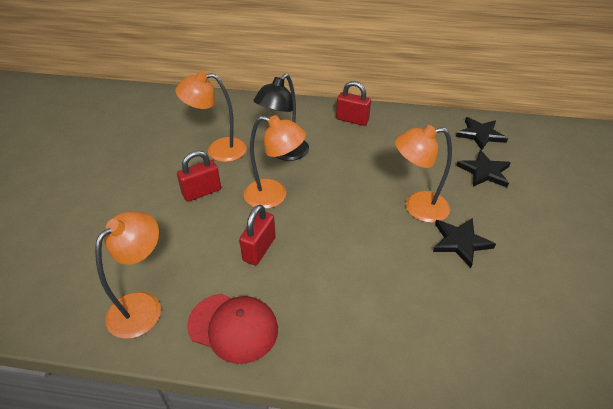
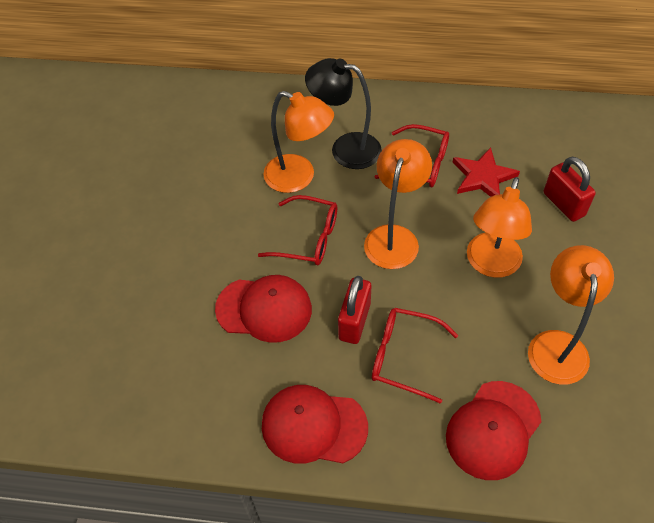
black star: [433,218,496,268] [456,117,508,150] [456,150,511,187] = 3 -> none = 0
red cap: [187,294,278,364] = 1 -> [215,275,312,343] [262,385,368,464] [446,381,541,480] = 3
red glasses: none = 0 -> [258,195,337,265] [372,308,458,404] [374,124,449,187] = 3
red padlock: [177,150,221,202] [239,205,276,265] [336,81,371,126] = 3 -> [338,276,371,344] [544,157,596,222] = 2
red star: none = 0 -> [453,147,520,197] = 1

